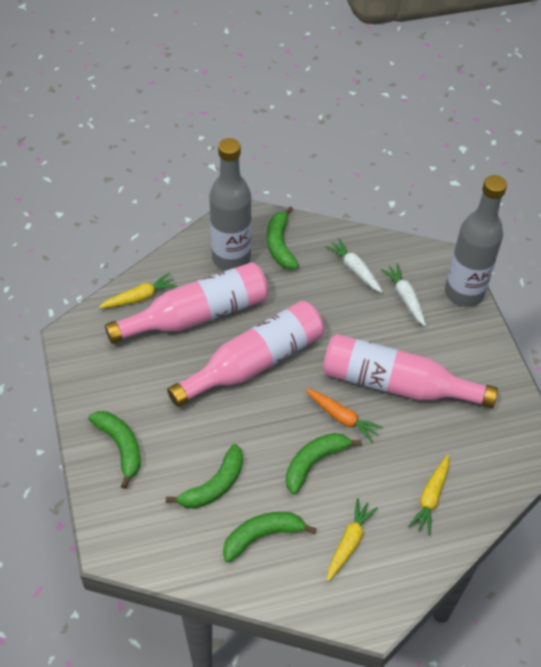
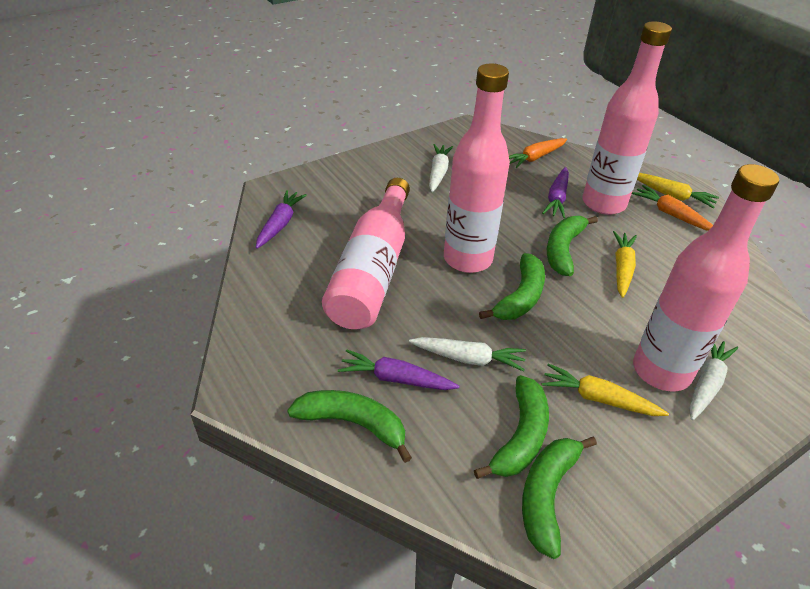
grey bottle: [209,138,252,271] [445,175,507,307] = 2 -> none = 0
orange carrot: [305,389,383,443] = 1 -> [509,138,567,168] [632,185,713,231] = 2
pink bottle: [105,262,268,344] [167,301,324,407] [323,334,498,408] = 3 -> [322,178,410,329] [444,64,510,273] [582,21,672,215] [633,164,779,391] = 4
purple carrot: none = 0 -> [256,190,307,249] [338,349,459,390] [542,167,569,218] = 3
white carrot: [325,238,383,293] [381,263,426,326] = 2 -> [409,337,526,372] [429,144,453,192] [689,341,738,421] = 3

